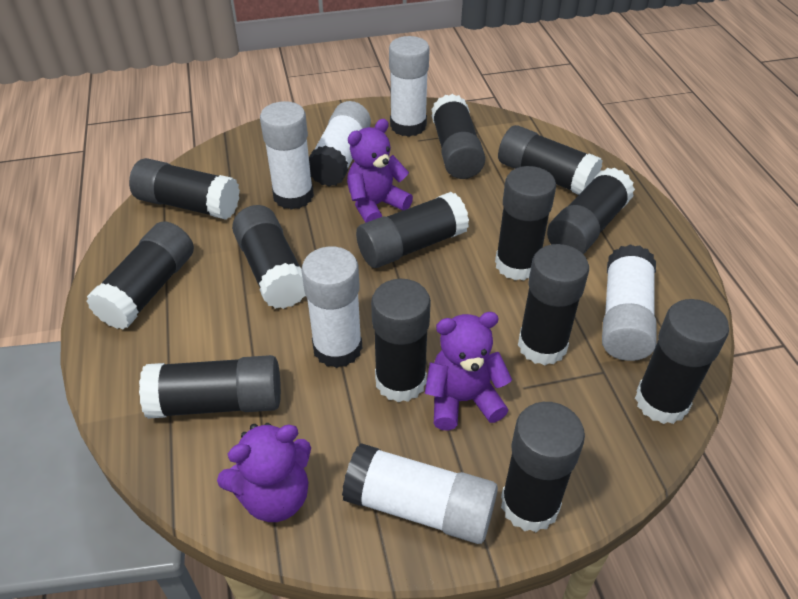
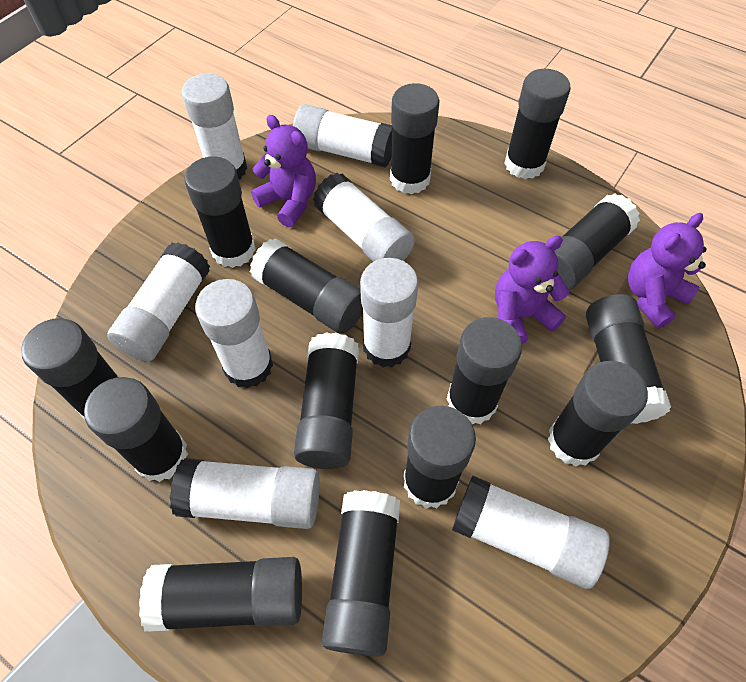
black glue stick: [86,221,194,330] [129,158,240,220] [139,355,281,419] [232,205,306,309] [356,192,469,268] [371,279,431,402] [431,94,485,179] [495,166,556,280] [498,125,603,195] [501,402,585,532] [518,244,589,365] [547,168,635,254] [635,299,729,424] = 13 -> [21,318,118,420] [84,377,188,482] [139,557,302,632] [184,156,256,268] [250,238,363,334] [294,332,359,469] [322,490,400,657] [390,83,439,194] [403,406,476,508] [447,317,522,424] [504,69,571,179] [548,361,648,467] [554,193,640,290] [586,294,671,424] = 14
white glue stick: [260,101,314,210] [302,247,362,368] [309,101,371,187] [342,443,498,544] [389,36,430,137] [602,244,656,361] = 6 -> [107,242,210,361] [170,458,320,529] [182,73,247,180] [195,279,273,388] [293,104,393,168] [313,173,415,262] [360,258,419,368] [452,475,610,589] = 8

